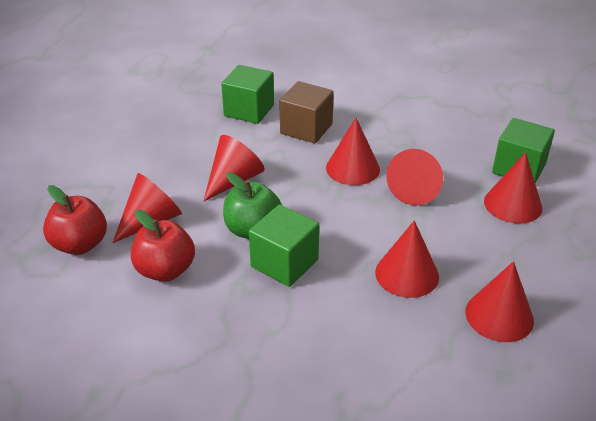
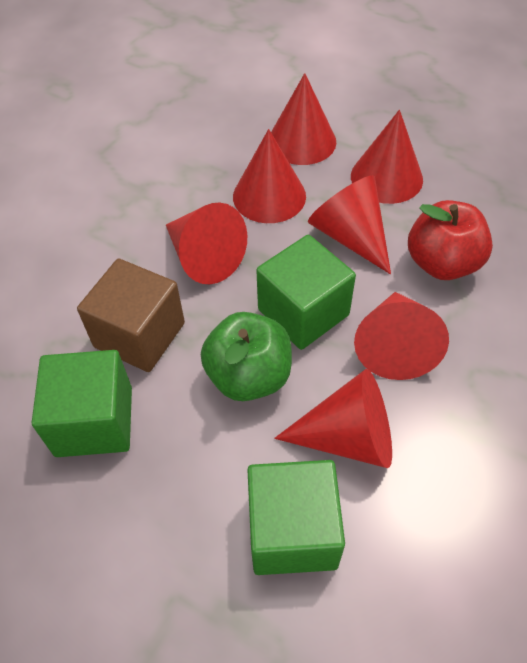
red apple: [43,185,107,255] [131,210,195,282] = 2 -> [408,200,493,280] = 1

